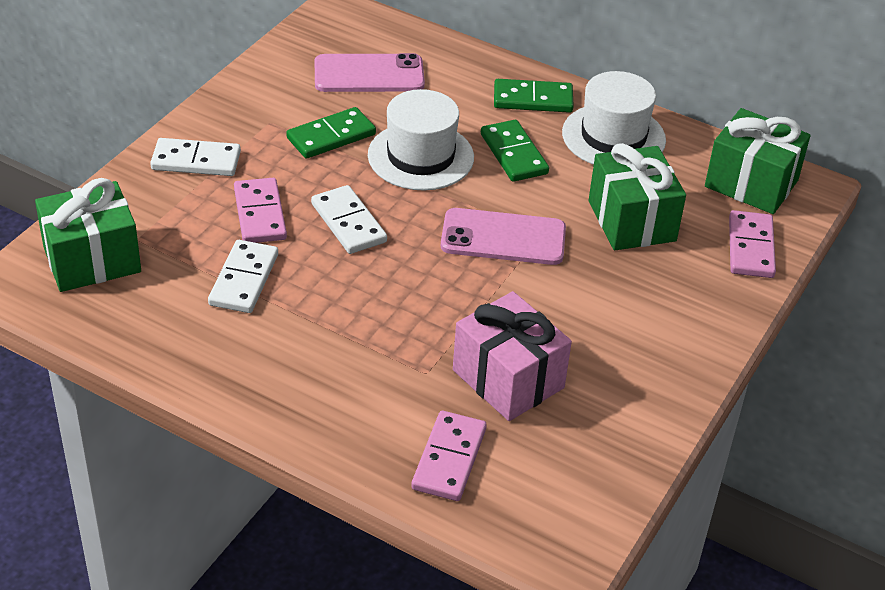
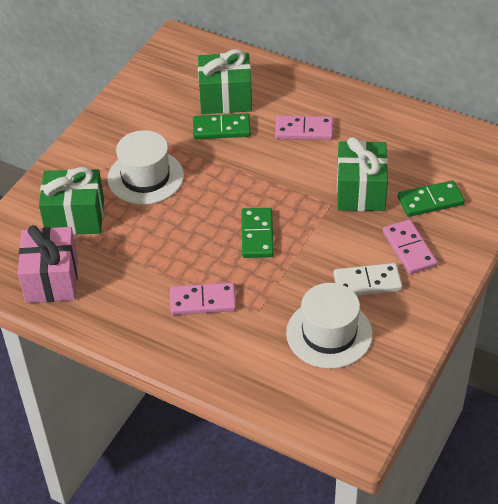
pink phone: [314,53,425,92] [441,208,566,265] = 2 -> none = 0
white domino: [150,138,241,176] [208,240,278,313] [311,185,387,254] = 3 -> [333,263,402,296] = 1

